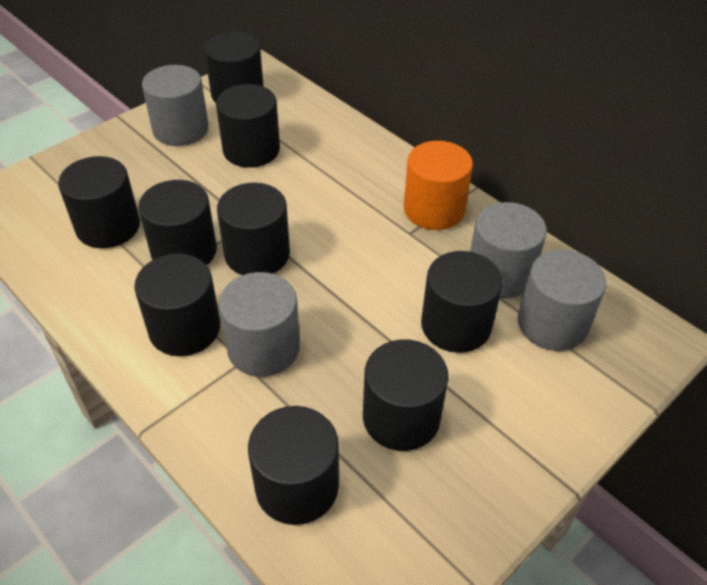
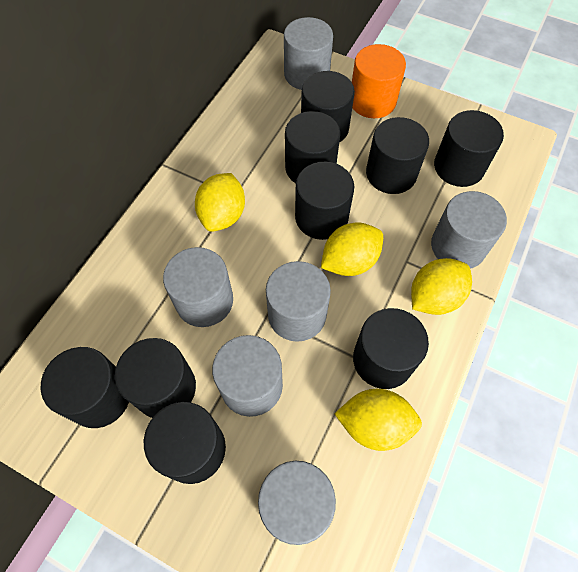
grey cylinder: [142,65,209,146] [219,272,300,377] [470,202,547,299] [518,250,606,351] = 4 -> [163,247,233,327] [212,335,283,417] [258,461,336,545] [266,261,331,342] [284,17,333,90] [431,191,507,269] = 6
yellow lemon: none = 0 -> [195,173,245,232] [321,222,383,276] [334,389,422,451] [411,258,472,315] = 4

